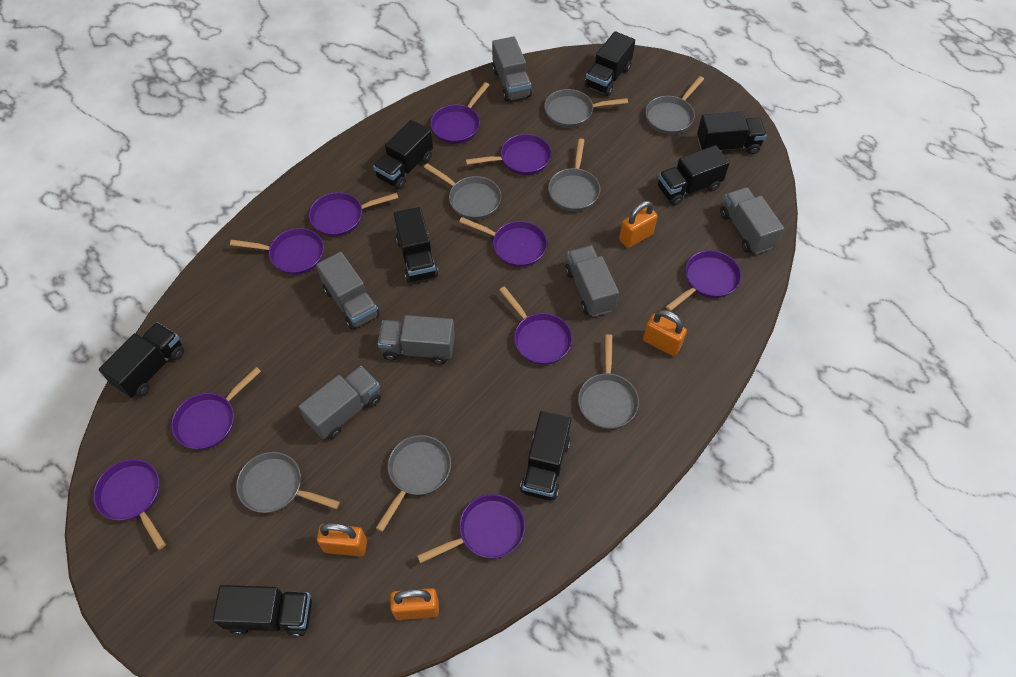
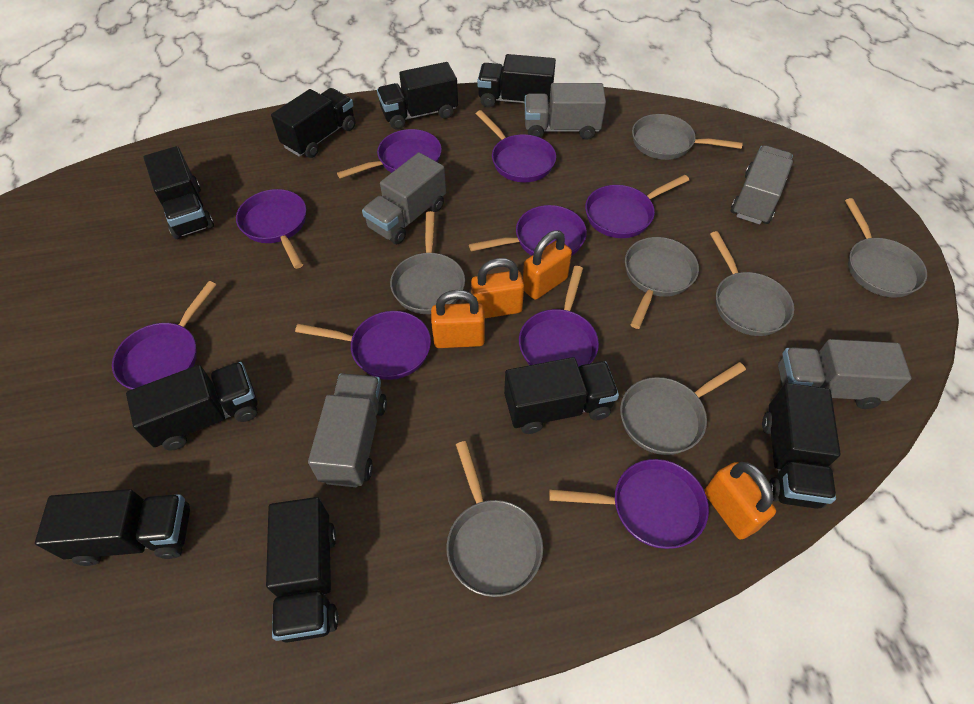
black truck: [99,322,184,398] [213,585,312,637] [373,120,433,189] [394,207,438,283] [520,411,571,500] [585,31,635,96] [658,145,730,205] [697,112,767,154] = 8 -> [35,489,190,566] [126,362,258,451] [144,146,214,239] [266,497,339,643] [271,88,355,158] [377,62,458,130] [477,54,556,108] [504,357,619,434] [762,383,841,509] = 9
grey truck: [298,366,381,439] [316,252,380,330] [378,315,455,365] [492,37,532,102] [565,245,619,317] [720,187,784,254] = 6 -> [308,373,387,487] [362,152,446,244] [524,83,606,140] [731,145,793,224] [778,339,911,409] = 5
purple pan: [93,459,166,550] [171,367,261,450] [230,228,324,275] [309,192,398,237] [417,494,525,563] [430,82,489,144] [459,217,547,267] [466,134,552,175] [499,286,572,365] [665,250,741,311] = 10 -> [112,281,217,390] [236,189,306,269] [295,311,431,380] [337,129,442,179] [469,205,587,256] [476,110,556,182] [519,266,599,367] [549,459,709,549] [585,175,689,238] = 9

